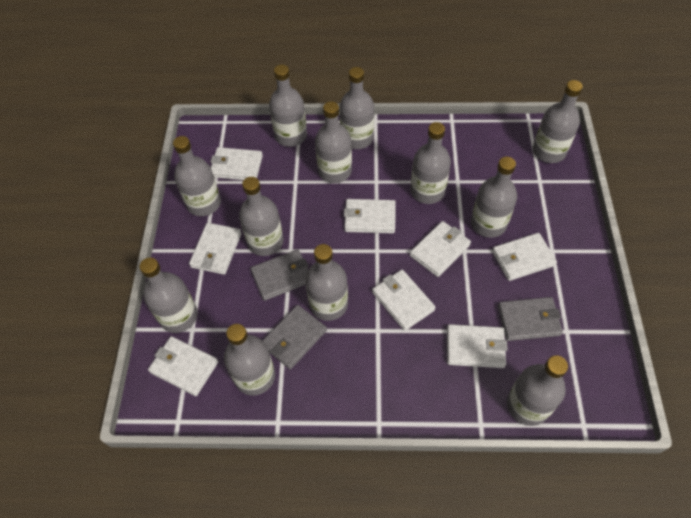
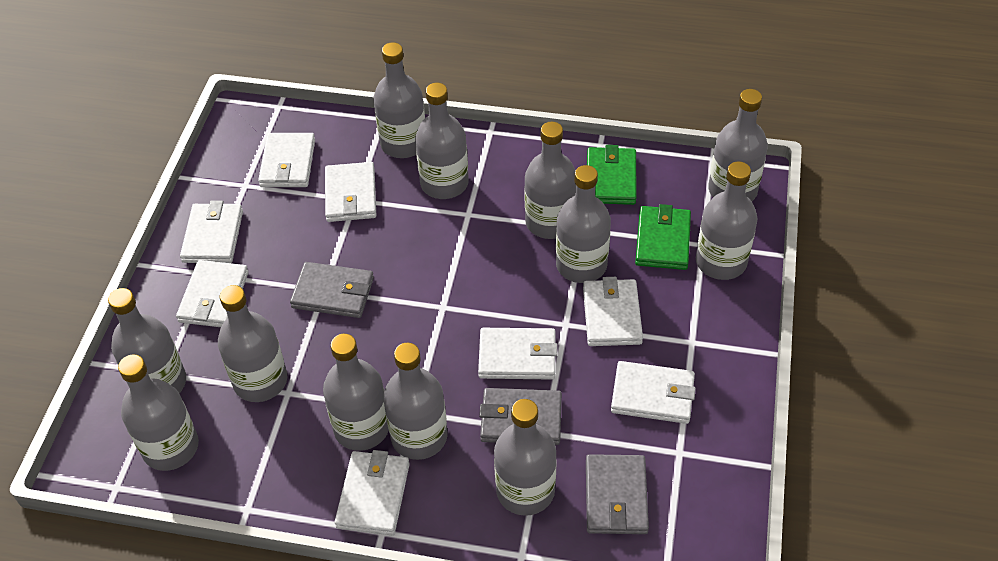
green wallet: none = 0 -> [587,145,636,205] [635,204,691,270] = 2

